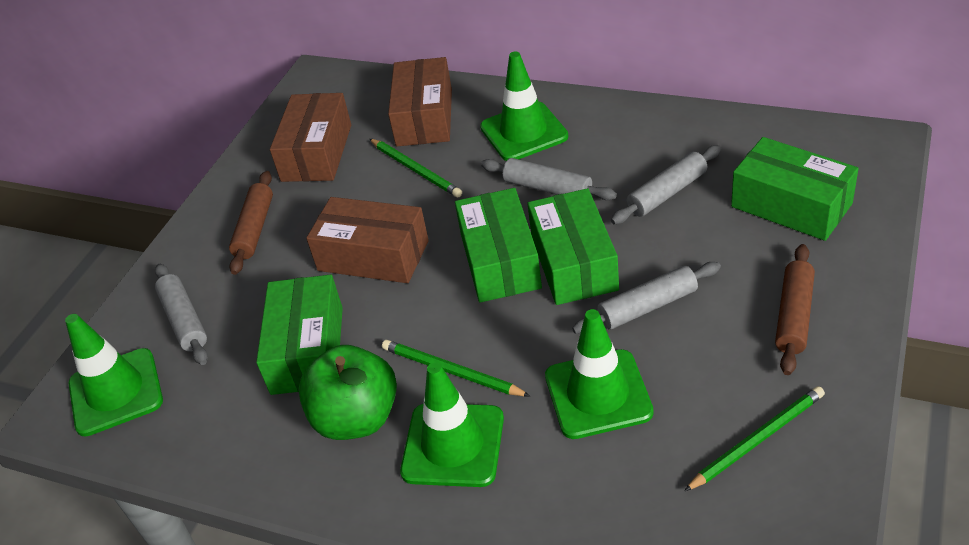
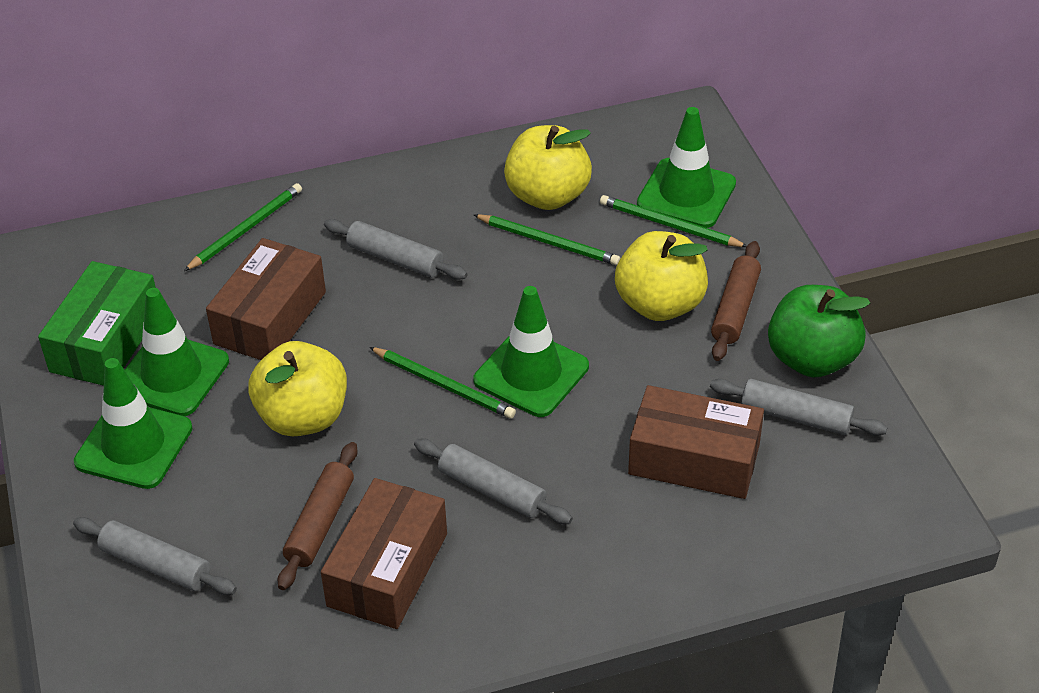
green box: [256,275,343,395] [455,188,542,303] [527,188,619,305] [731,137,859,241] = 4 -> [38,261,156,386] = 1
green pencil: [370,139,462,197] [382,340,530,396] [684,386,825,491] = 3 -> [184,183,302,271] [369,347,516,419] [474,214,620,265] [600,195,747,247] = 4
yellow apple: none = 0 -> [249,341,347,436] [504,125,592,210] [615,231,708,321] = 3

